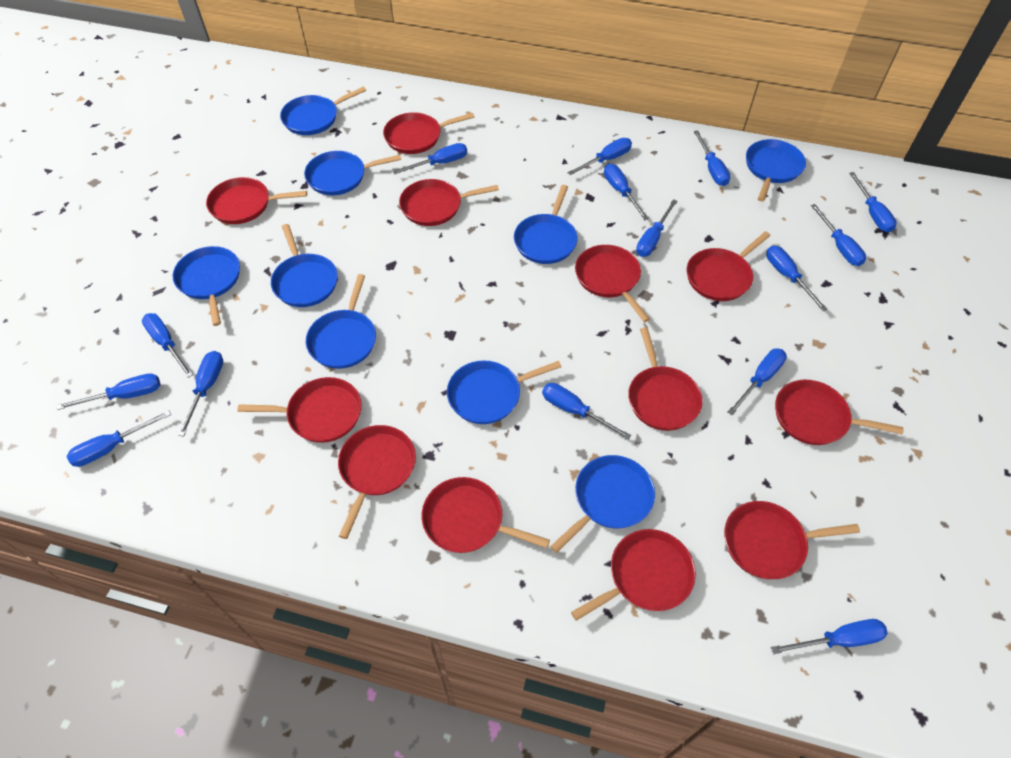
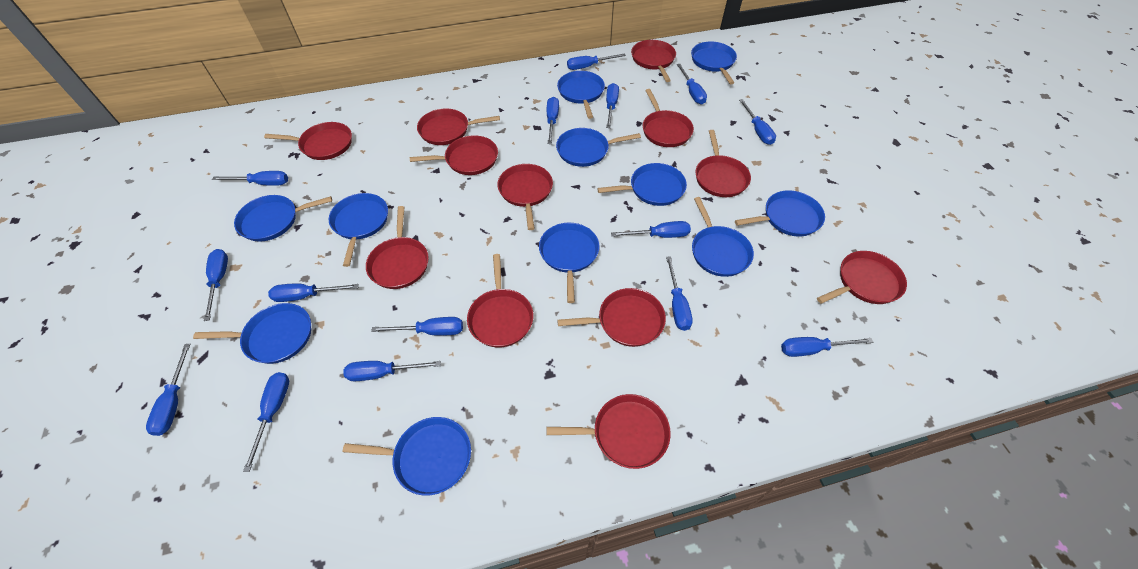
blue pan: [173,246,240,326] [271,224,338,307] [280,86,366,135] [304,151,401,195] [306,274,376,369] [447,360,561,424] [514,185,578,264] [550,455,655,553] [746,139,806,202] = 9 -> [193,303,311,364] [234,195,332,242] [329,193,388,267] [343,417,471,496] [539,223,599,303] [556,128,641,167] [557,71,605,119] [597,163,687,206] [691,41,737,84] [692,197,754,277] [735,190,825,237] = 11

